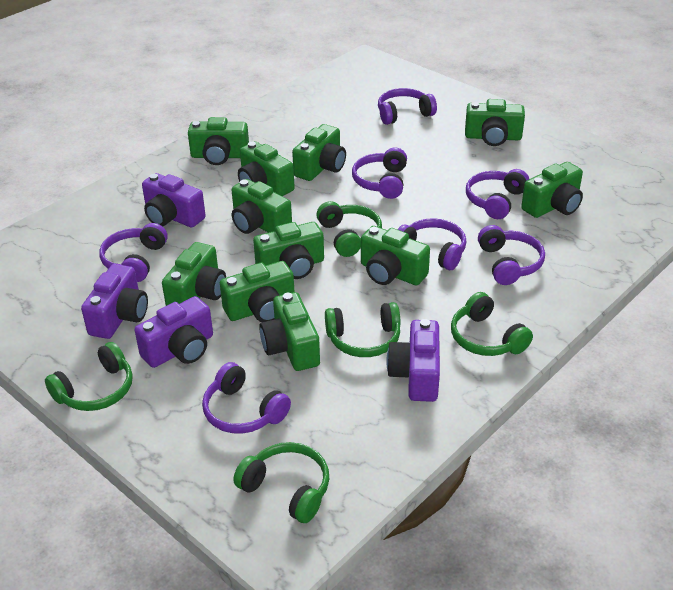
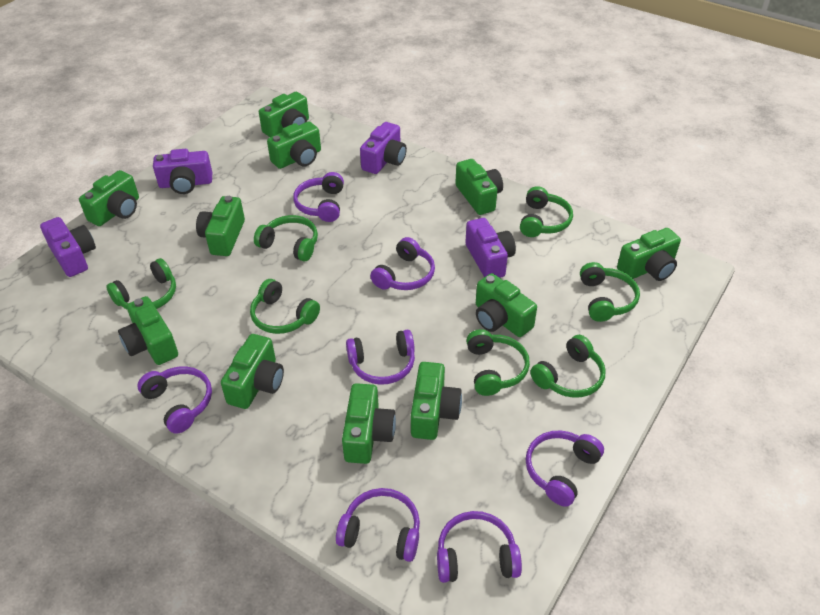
green headphones: [45,342,133,411] [233,442,329,523] [317,201,382,257] [325,302,400,357] [451,292,533,356] = 5 -> [106,258,176,309] [250,279,320,334] [254,215,318,261] [466,329,530,396] [520,186,573,237] [530,335,606,398] [580,262,640,322] = 7

